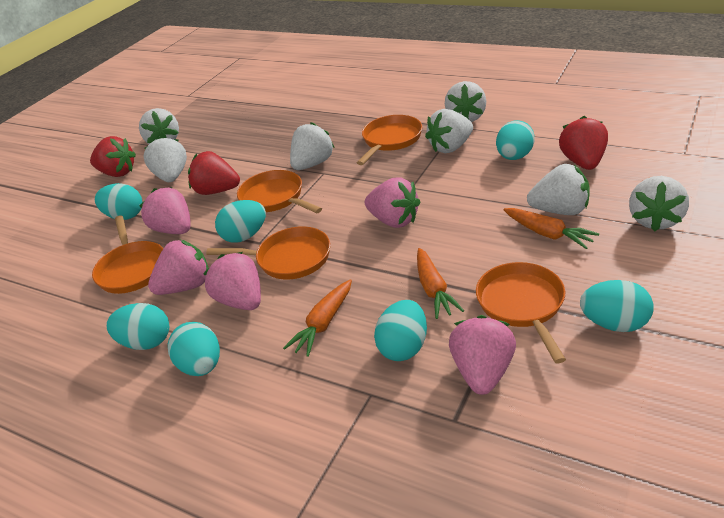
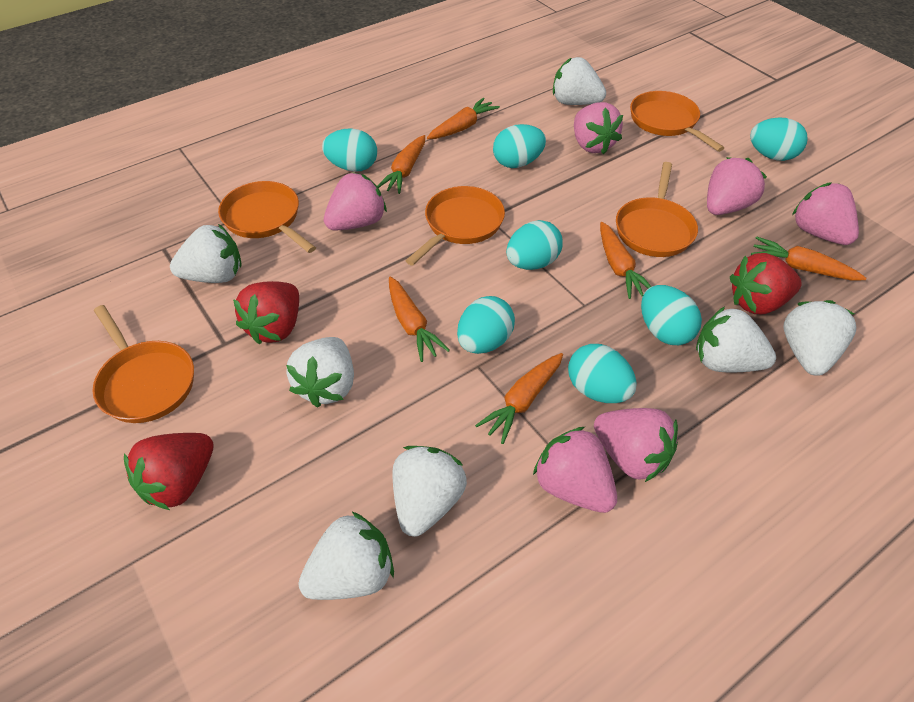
orange carrot: [283,279,352,357] [417,248,464,319] [503,208,599,249] = 3 -> [377,135,425,194] [389,277,450,362] [427,98,500,139] [475,353,563,444] [600,222,652,299] [751,237,867,281] = 6
pink strawberry: [140,187,191,234] [148,239,208,295] [203,252,261,310] [365,177,420,228] [449,315,516,395] = 5 -> [324,172,387,231] [533,427,617,513] [574,102,623,154] [594,408,678,482] [707,157,767,215] [792,182,859,245] = 6

